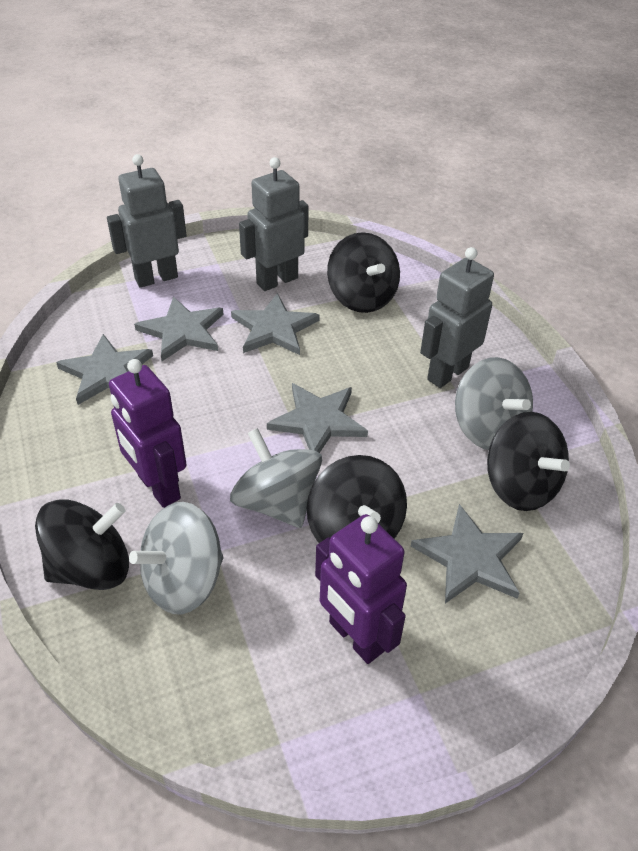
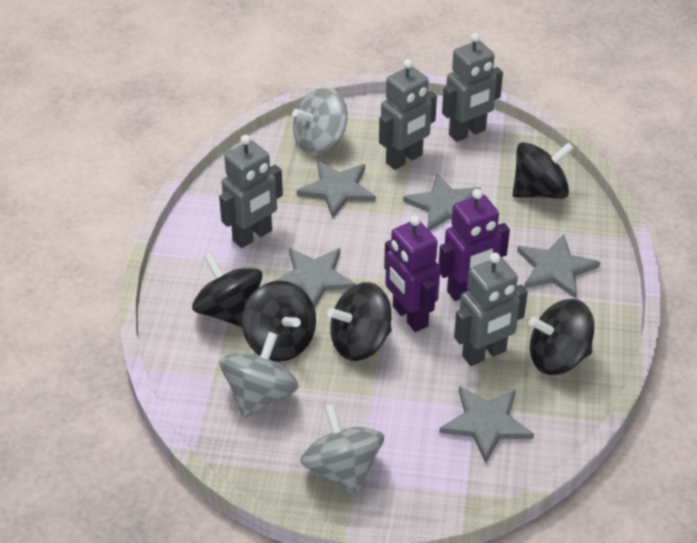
black spinning top: [35,499,129,590] [307,455,407,543] [327,232,400,313] [487,412,570,511] = 4 -> [192,253,263,328] [242,281,316,362] [327,282,392,361] [513,142,574,199] [529,299,594,375] = 5
grey robot: [107,154,187,288] [239,157,309,291] [420,247,494,388] = 3 -> [219,135,283,248] [379,59,437,170] [442,33,503,142] [454,252,528,366] = 4

